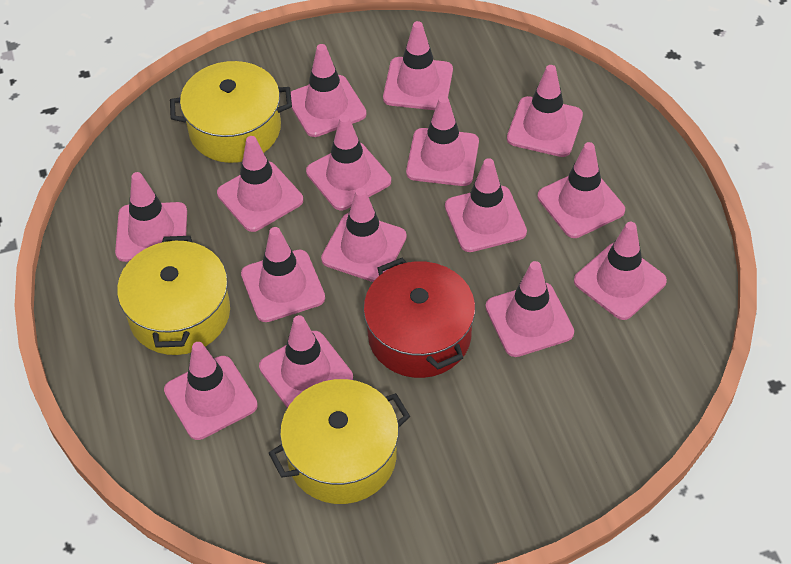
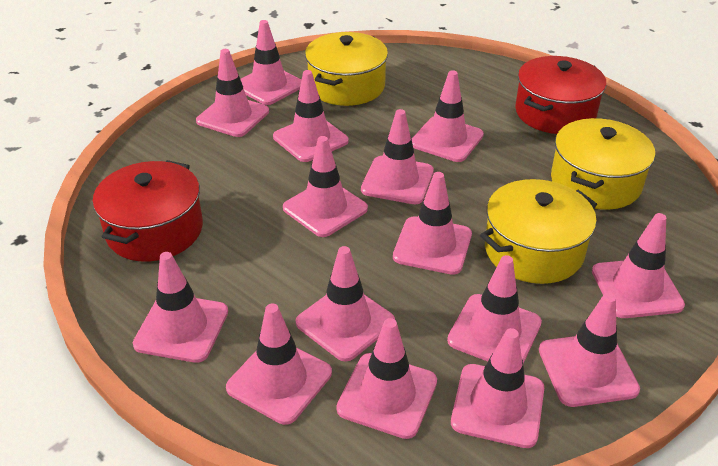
red pot: [363,258,475,378] = 1 -> [93,160,203,262] [515,56,606,134] = 2

